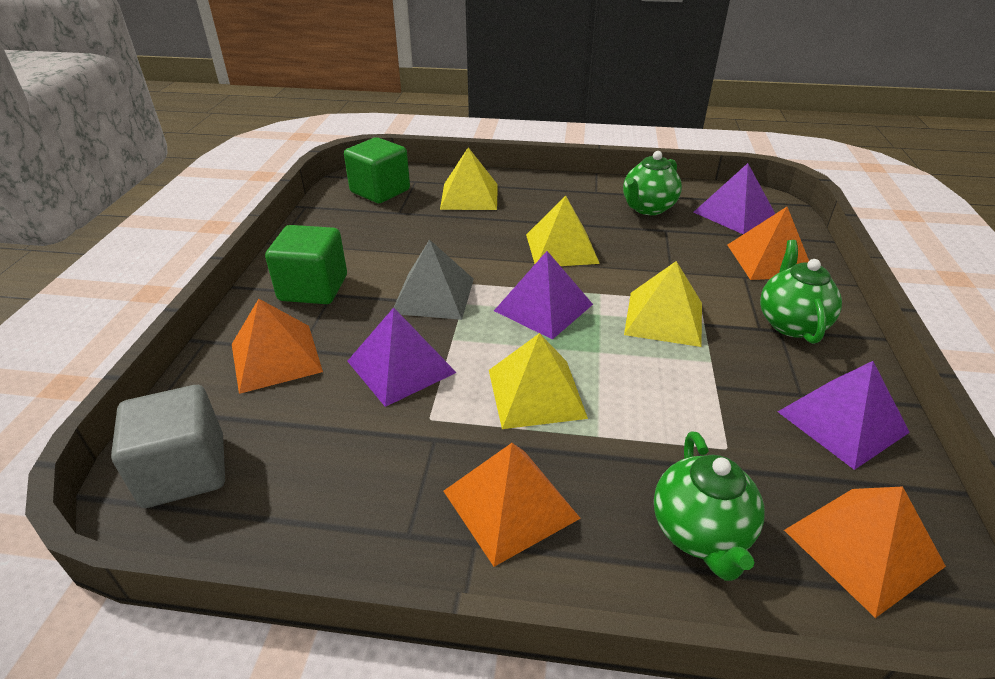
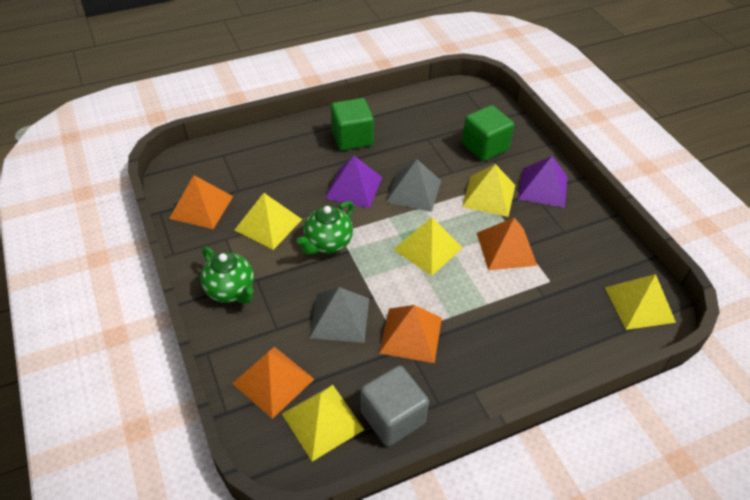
green teapot: [623,151,682,215] [654,432,765,581] [760,240,842,344] = 3 -> [200,247,254,304] [297,201,354,255] = 2
grey pyramid: [394,239,474,320] = 1 -> [309,287,369,343] [386,159,441,212] = 2
purple pyramid: [347,307,457,407] [494,251,593,340] [693,163,775,234] [778,361,910,470] = 4 -> [325,156,382,208] [518,156,568,208] = 2
yellow pyramid: [440,147,498,210] [489,333,588,429] [526,196,600,266] [624,261,702,347] = 4 -> [234,193,302,250] [282,385,365,461] [393,217,463,276] [462,164,515,217] [605,274,676,330] = 5

